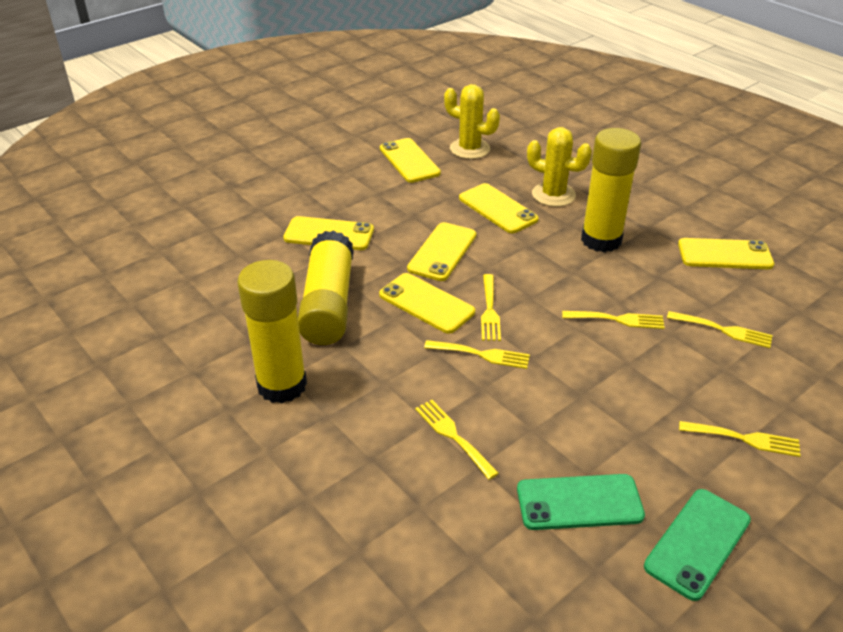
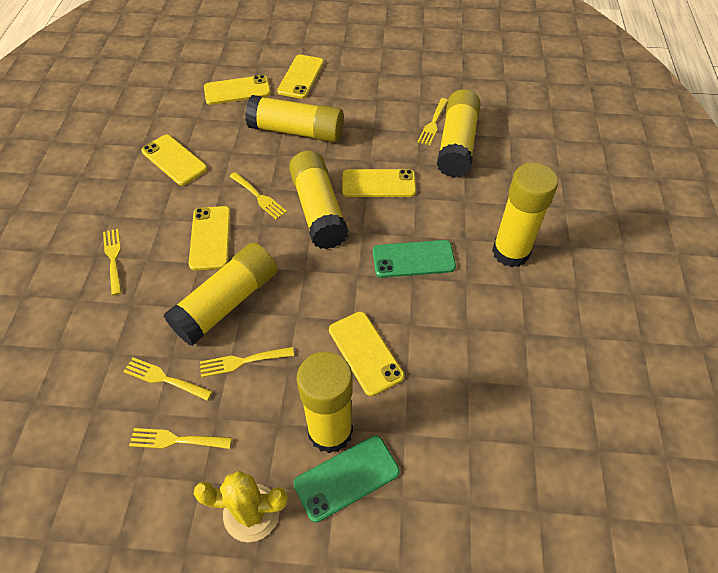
yellow cactus: [444,84,500,159] [527,127,592,207] = 2 -> [194,471,287,542] = 1
yellow glue stick: [237,260,307,403] [298,230,354,345] [581,128,641,253] = 3 -> [164,242,277,346] [245,95,344,142] [289,151,349,249] [296,352,353,453] [437,89,481,178] [492,163,558,267] = 6

